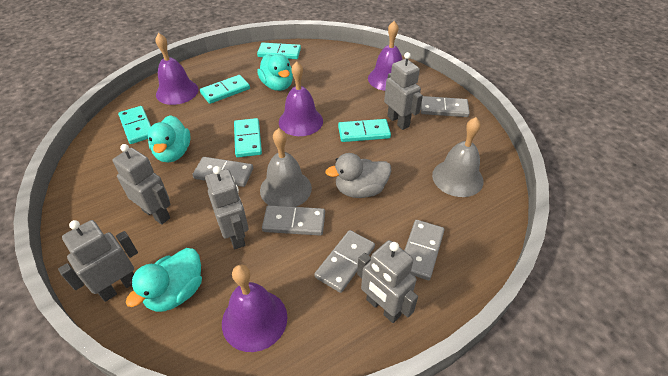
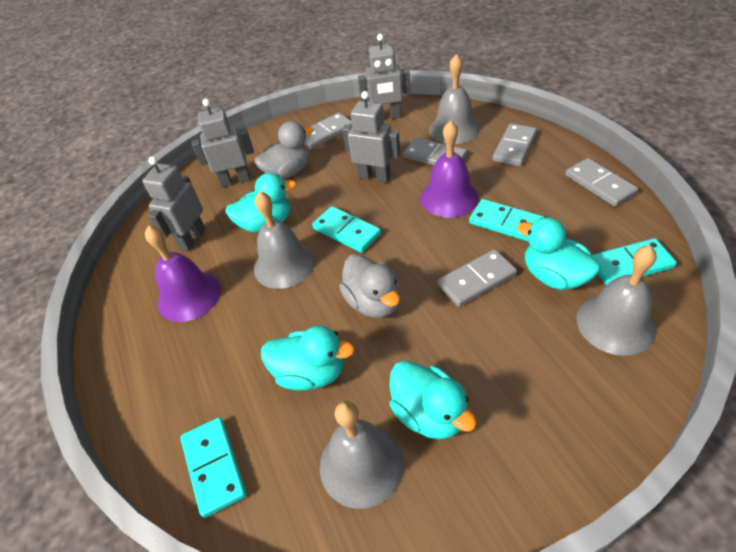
grey bell: [260,128,312,207] [432,117,484,197] = 2 -> [254,192,315,289] [320,401,404,509] [429,54,480,144] [576,246,657,356] = 4
grey duck: [326,153,391,198] = 1 -> [254,121,314,179] [339,254,400,318] = 2
grey robot: [58,220,138,302] [113,144,171,225] [205,166,248,249] [357,240,418,323] [384,52,423,130] = 5 -> [142,156,205,251] [191,99,254,188] [342,91,400,183] [358,34,410,119] = 4
purple bell: [155,33,198,105] [222,265,287,352] [279,61,323,136] [368,21,403,91] = 4 -> [145,225,221,322] [420,121,479,218] = 2
turquoise domino: [118,106,151,144] [200,75,250,104] [234,118,262,158] [257,43,301,59] [338,119,391,142] = 5 -> [180,417,247,518] [312,206,381,253] [469,199,545,242] [591,238,677,285] = 4
turquoise duck: [126,248,202,312] [148,115,191,162] [257,54,293,91] = 3 -> [225,173,297,232] [261,326,355,391] [389,361,477,440] [518,218,601,290] = 4

